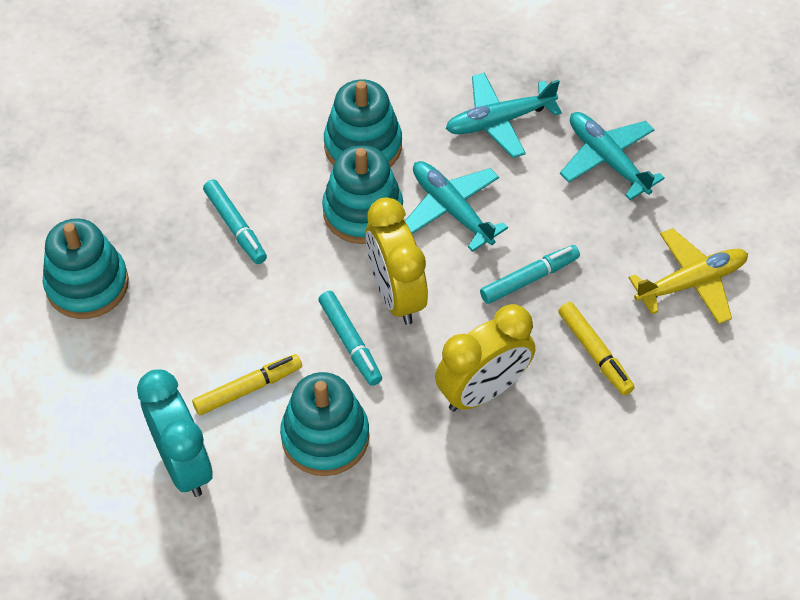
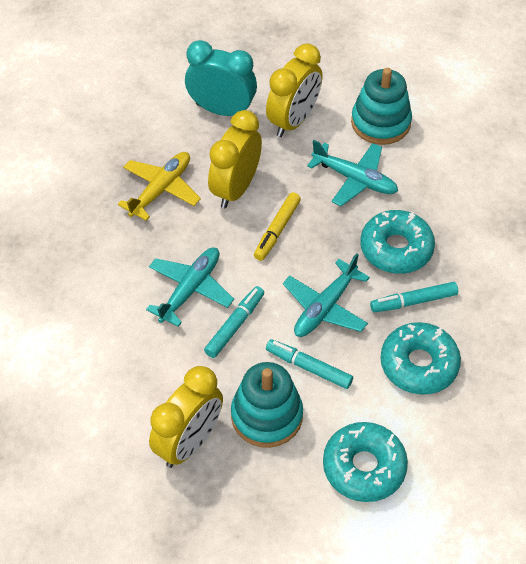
turquoise donut: none = 0 -> [323,422,408,502] [360,210,435,274] [380,322,461,395] = 3
turquoise stacking toy: [43,218,129,319] [280,372,369,476] [322,145,403,244] [324,79,402,167] = 4 -> [231,362,303,448] [351,68,412,145] = 2
yellow clock: [366,197,428,325] [435,304,535,412] = 2 -> [149,366,223,468] [208,110,262,208] [266,44,322,137] = 3
yellow marker: [192,354,302,415] [558,302,635,396] = 2 -> [254,192,301,261] = 1

